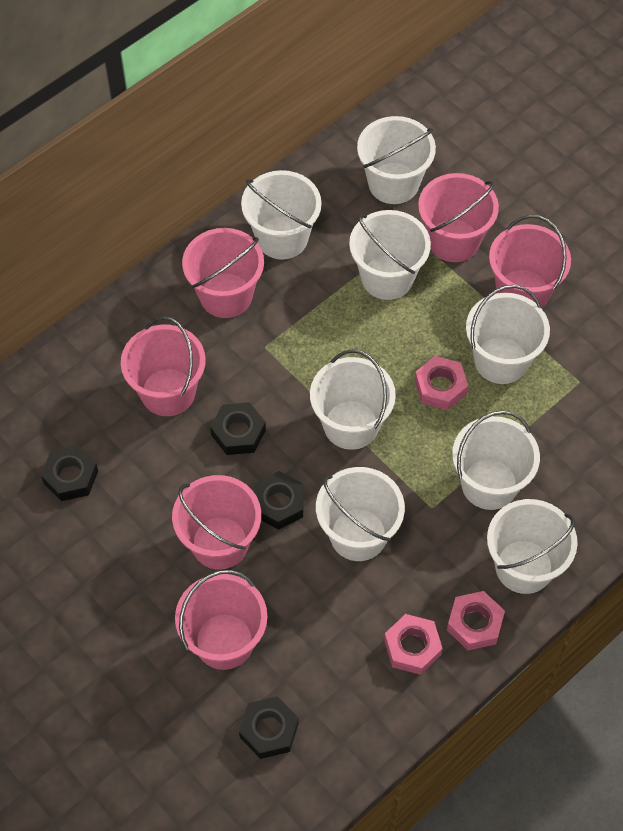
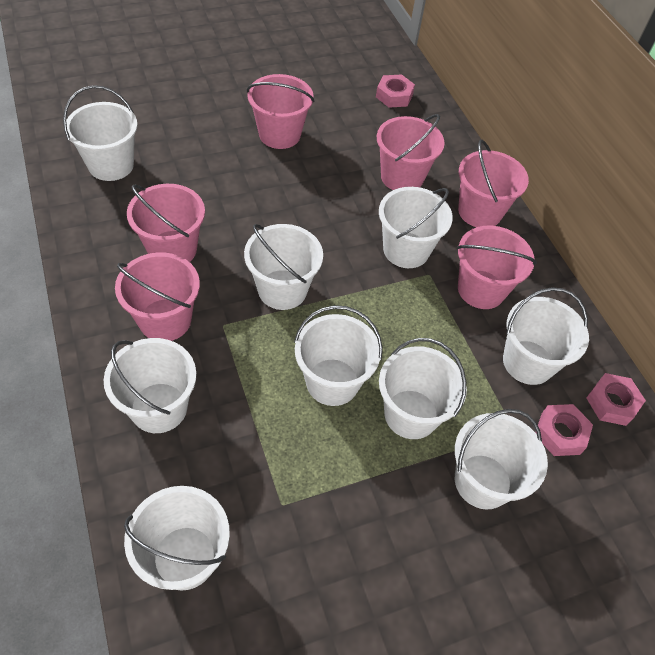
black nut: [41,445,98,501] [210,402,266,455] [239,696,299,759] [254,471,304,530] = 4 -> none = 0
white bucket: [241,170,321,260] [310,349,396,450] [316,467,405,561] [349,210,431,300] [357,116,436,204] [452,410,540,510] [466,285,550,384] [487,499,578,594] = 8 -> [63,85,138,181] [104,338,197,433] [124,486,230,590] [244,224,323,310] [294,305,383,406] [379,187,453,268] [379,338,467,439] [455,409,548,509] [503,287,589,385] = 9

